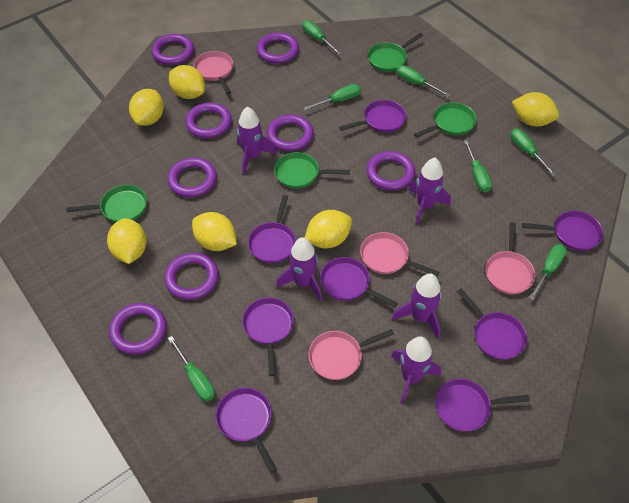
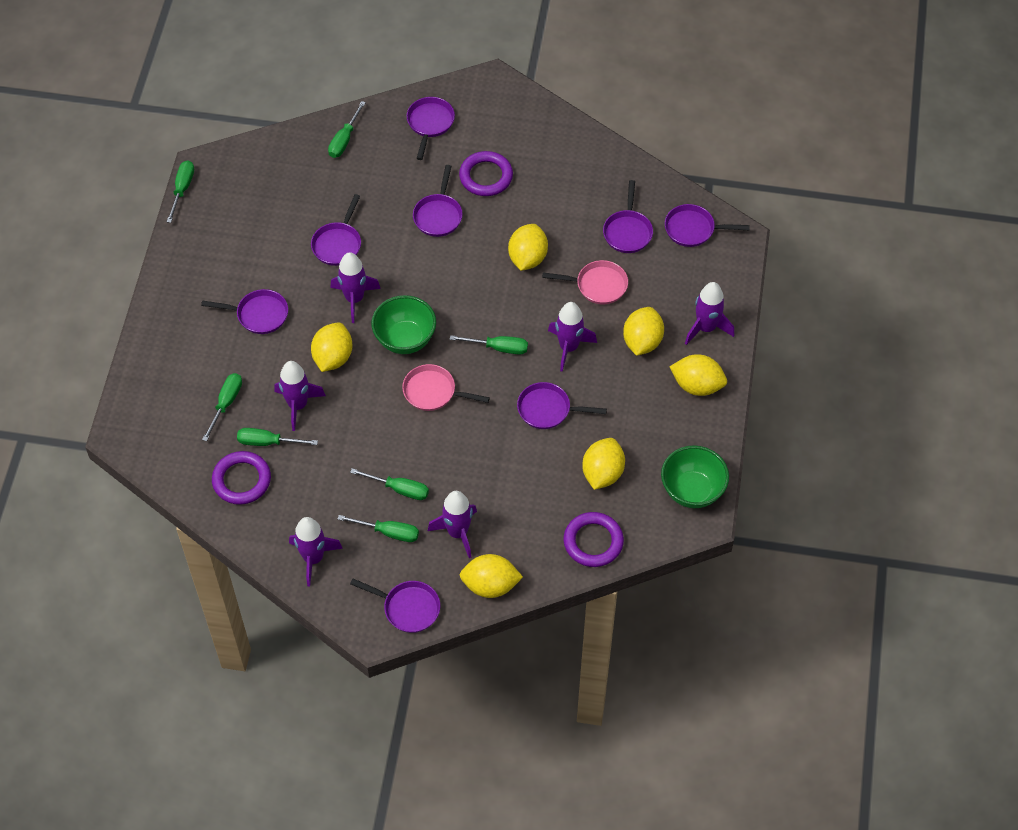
green bowl: none = 0 -> [371,295,436,354] [661,445,729,508] = 2
green pan: [66,185,147,222] [274,152,350,189] [368,33,423,72] [414,102,477,138] = 4 -> none = 0
pink pan: [193,51,233,94] [308,329,394,380] [360,232,439,277] [485,222,535,294] = 4 -> [402,364,490,411] [542,260,628,304] = 2
purple ring: [109,303,166,355] [151,34,194,65] [164,253,219,300] [167,158,217,198] [185,103,232,139] [257,32,299,64] [267,115,314,151] [366,151,415,191] = 8 -> [212,451,271,505] [459,151,513,196] [563,512,624,567] = 3
purple rocket: [237,106,277,175] [276,237,322,302] [391,337,441,404] [392,273,442,339] [408,158,451,225] = 5 -> [274,361,326,431] [289,517,343,587] [331,252,381,323] [428,491,477,558] [548,302,597,372] [685,282,734,345] = 6

